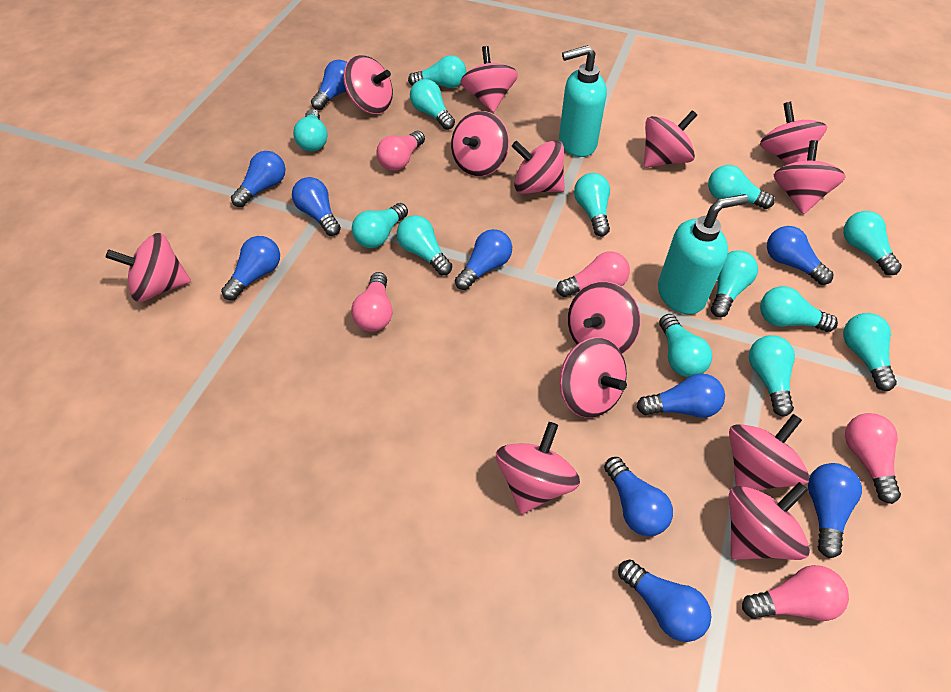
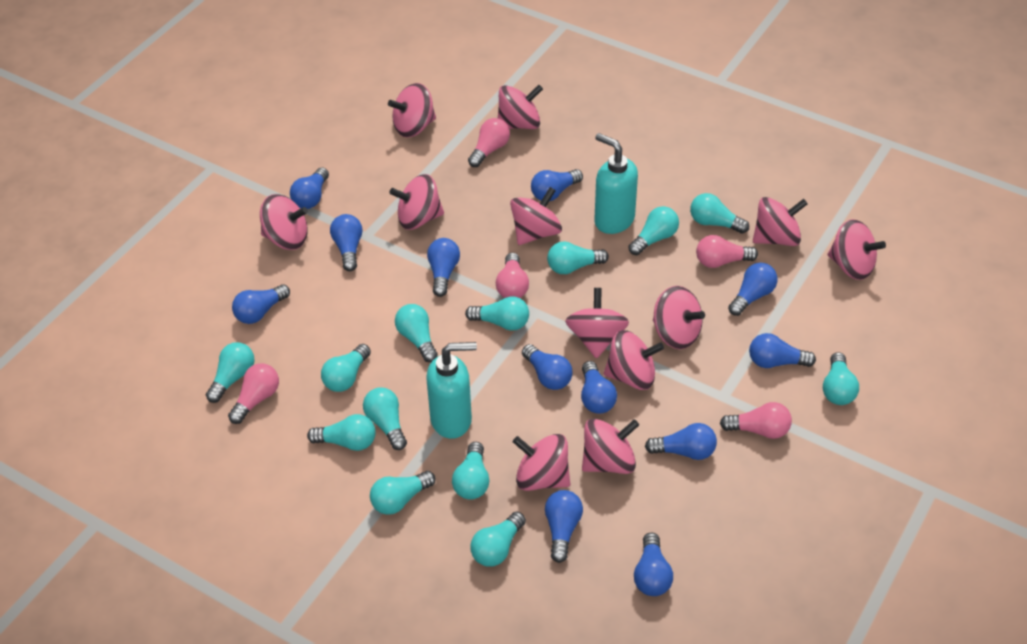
blue light bulb: [221,236,280,300] [231,151,285,207] [292,177,341,236] [311,60,347,110] [455,229,512,290] [604,457,673,536] [618,560,711,642] [637,373,725,418] [767,226,834,285] [808,463,862,558] = 10 -> [232,284,290,324] [290,167,329,209] [330,214,362,271] [427,238,460,297] [522,344,573,390] [531,169,583,201] [545,490,583,563] [581,361,617,414] [634,533,673,596] [645,423,717,460] [728,263,777,316] [749,333,816,368] = 12
pink spinning top: [106,233,191,302] [343,55,393,114] [451,111,509,176] [461,46,518,112] [496,422,580,514] [512,140,565,194] [559,337,627,418] [568,282,641,354] [644,110,697,168] [729,414,809,491] [729,482,810,560] [760,102,828,164] [774,140,846,214] = 13 -> [260,194,308,250] [388,83,436,138] [389,174,444,230] [498,85,543,129] [510,187,562,245] [513,434,570,491] [565,288,629,359] [582,419,639,474] [604,330,664,390] [653,286,705,349] [753,197,808,246] [828,219,886,280] = 12

